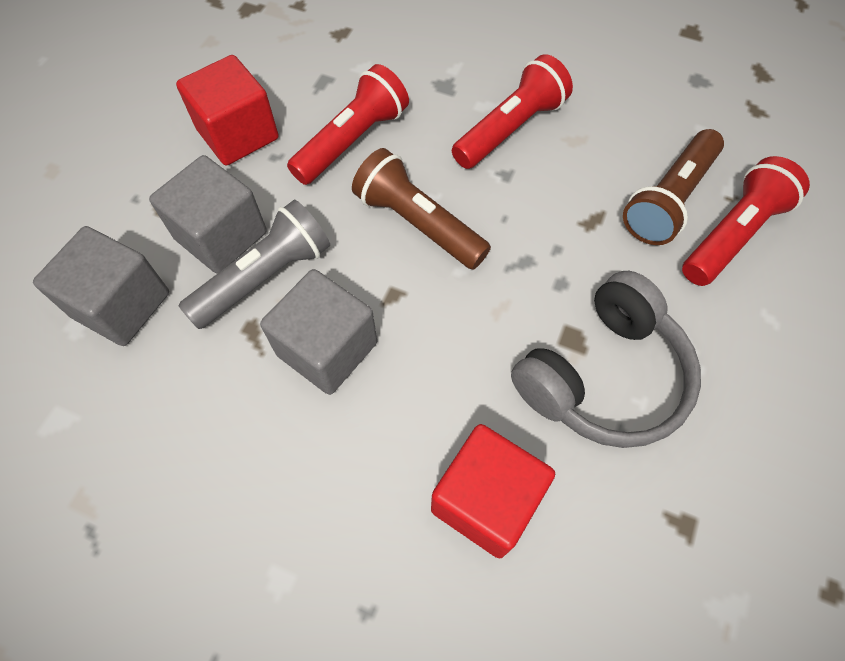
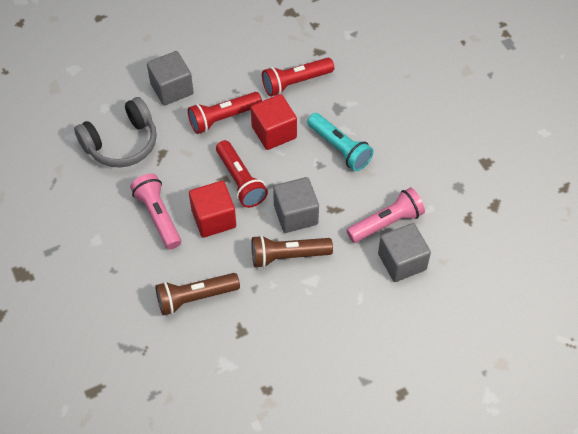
grey flashlight: [179,200,330,329] = 1 -> none = 0
pink flashlight: none = 0 -> [130,174,181,249] [346,188,425,243] = 2
turquoise flashlight: none = 0 -> [307,113,373,171] = 1

